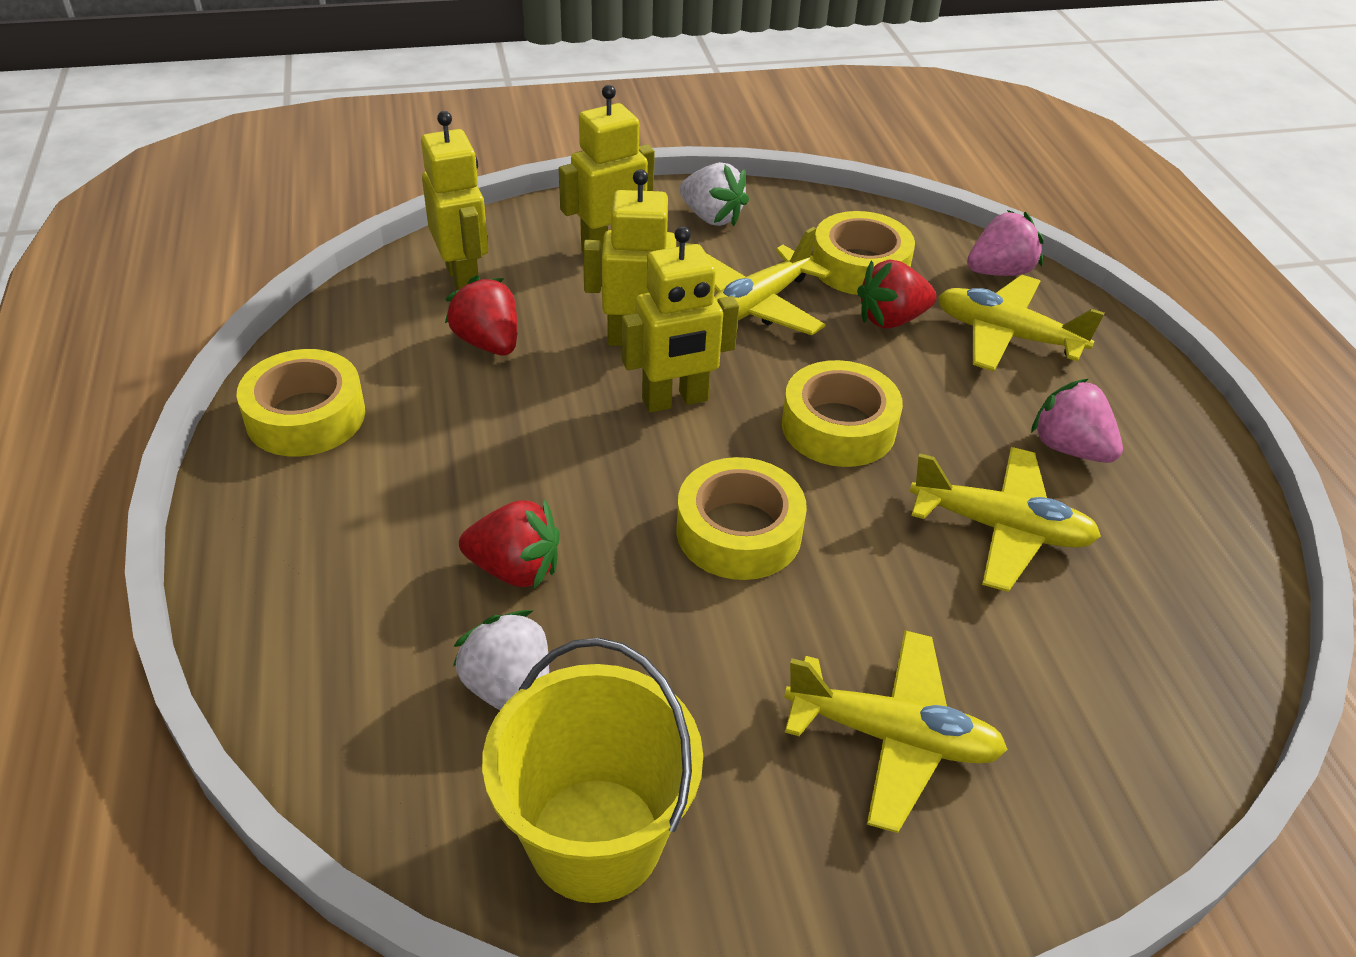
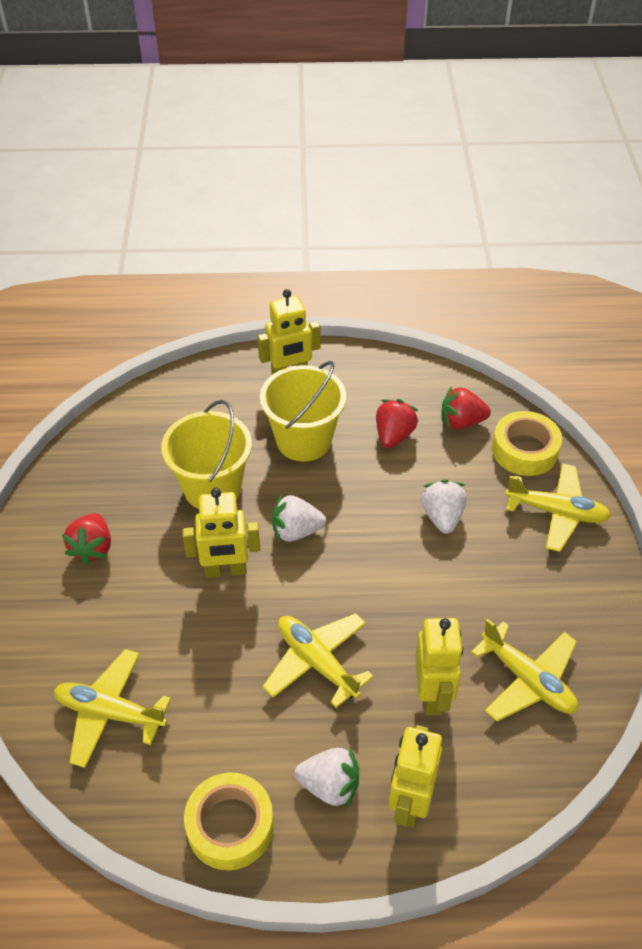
pink strawberry: [967,210,1044,276] [1031,379,1123,463] = 2 -> none = 0
white strawberry: [453,610,549,710] [680,162,749,226] = 2 -> [272,494,326,542] [295,748,359,809] [421,480,467,534] = 3
yellow bucket: [482,638,703,903] = 1 -> [161,400,252,509] [260,361,346,462] = 2
yellow tape: [236,349,365,457] [676,457,807,580] [782,360,903,467] [812,211,915,295] = 4 -> [184,772,274,870] [492,411,562,476] = 2

